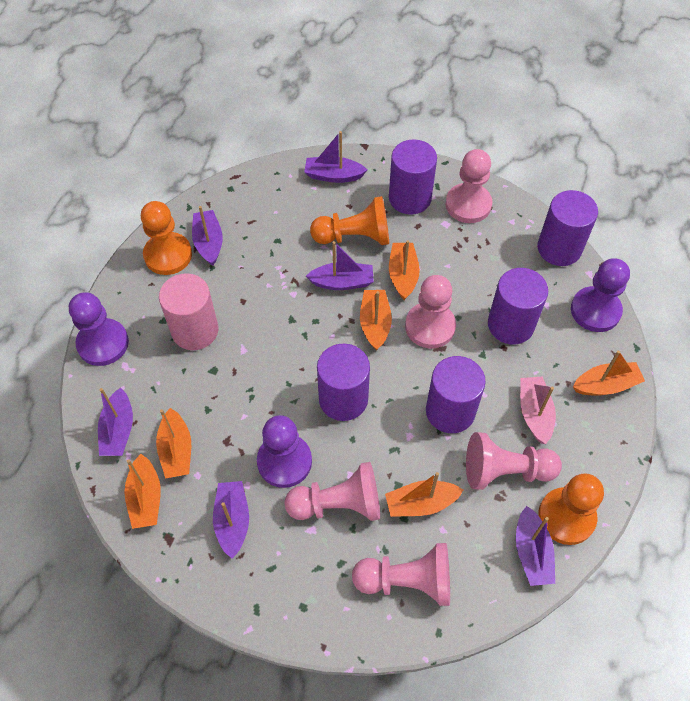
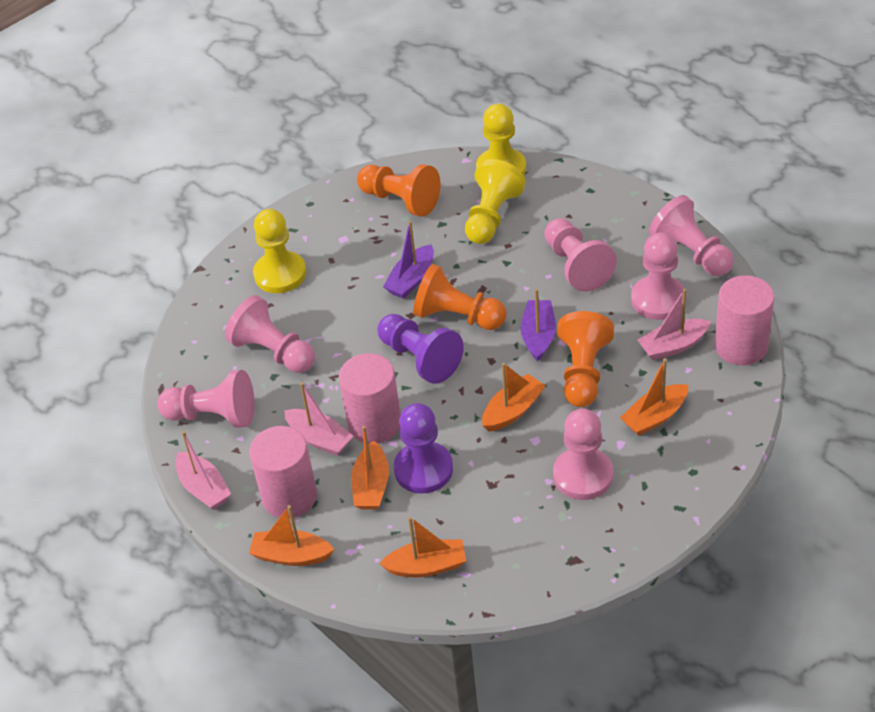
orange boat: [124,454,161,529] [156,408,191,479] [360,290,392,350] [385,472,463,517] [389,240,420,300] [573,350,645,396] = 6 -> [249,505,334,566] [351,426,389,510] [379,517,466,577] [482,363,545,431] [620,358,688,436] = 5
pink boat: [520,377,556,444] = 1 -> [175,431,231,510] [284,382,353,456] [638,289,711,360] = 3
pink cylinder: [159,273,218,350] = 1 -> [249,426,317,519] [339,353,401,444] [714,275,774,365] = 3
pink pawn: [284,462,380,521] [352,543,450,606] [405,275,456,348] [445,149,492,223] [466,432,562,490] = 5 -> [157,370,255,428] [225,295,315,373] [544,218,617,292] [553,409,613,500] [631,232,686,320] [649,195,734,276] = 6
purple boat: [98,388,133,456] [192,206,223,266] [213,481,249,558] [304,131,367,183] [306,241,374,290] [516,506,555,586] = 6 -> [383,221,434,299] [521,289,556,362] = 2
purple cylinder: [317,344,370,421] [389,139,437,215] [426,356,486,433] [488,268,548,344] [538,190,598,266] = 5 -> none = 0
purple pawn: [69,292,129,366] [257,415,312,488] [571,258,630,332] = 3 -> [377,314,464,384] [394,403,453,494] = 2
yellow pawn: none = 0 -> [253,209,306,293] [465,159,526,244] [476,104,526,175] = 3

